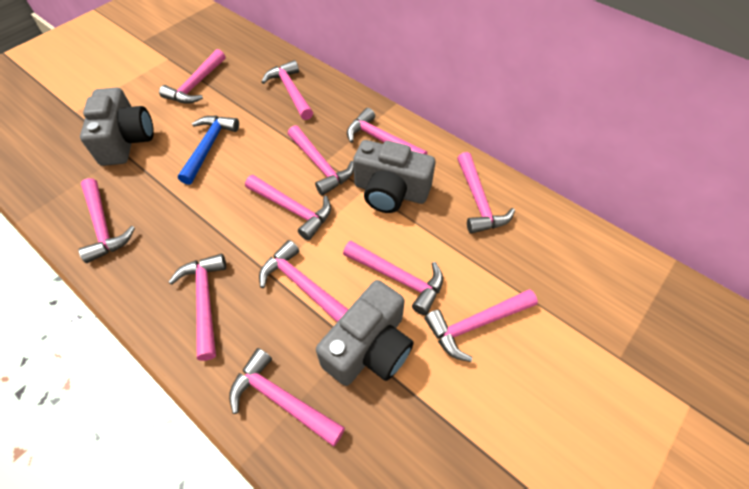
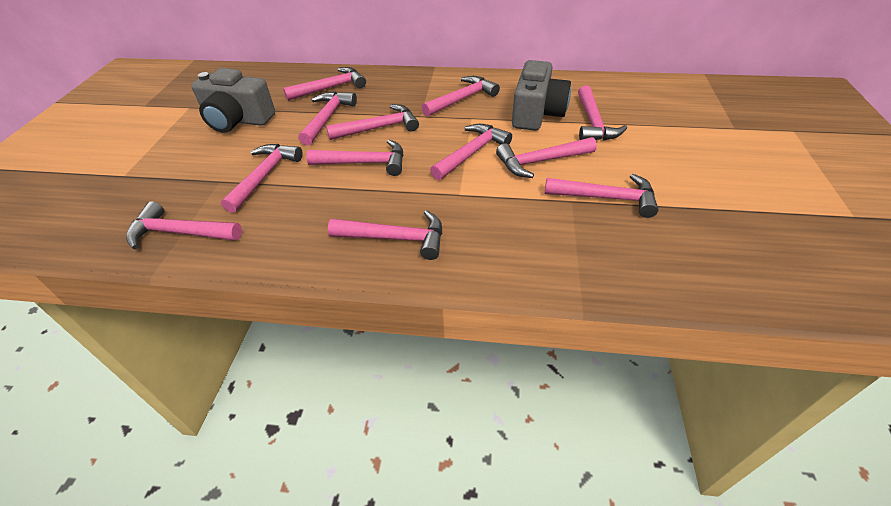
blue hammer: [178,116,239,185] = 1 -> none = 0
grey camera: [80,88,154,166] [316,280,413,386] [353,140,435,213] = 3 -> [191,68,275,133] [512,60,571,131] = 2

